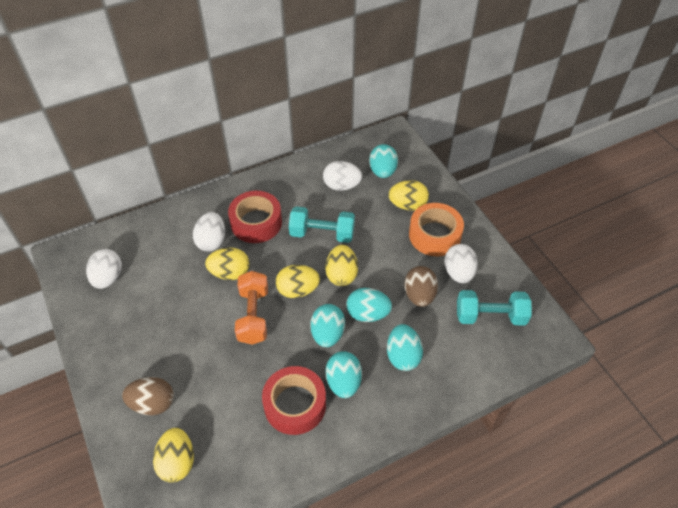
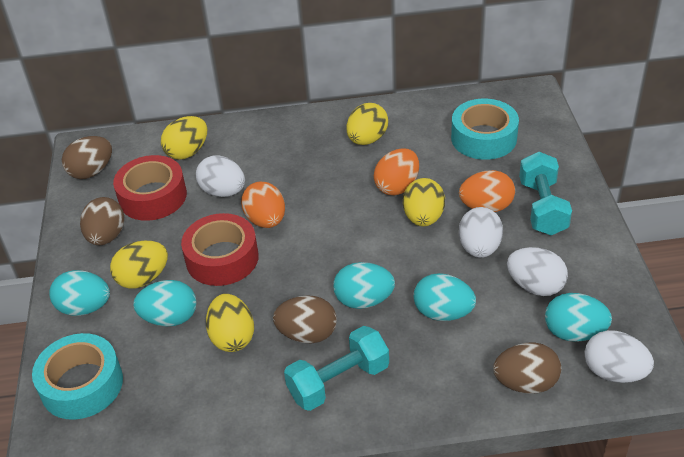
brown egg: [122,377,174,415] [404,266,438,307] = 2 -> [62,136,112,179] [80,197,124,245] [273,295,337,343] [493,342,561,394] = 4
orange dumbbell: [235,271,268,345] = 1 -> none = 0
orange egg: none = 0 -> [241,181,285,228] [374,148,419,196] [459,170,515,212] = 3
orange tape: [409,203,464,256] = 1 -> none = 0
turquoise tape: none = 0 -> [32,333,123,420] [451,99,519,160] = 2

